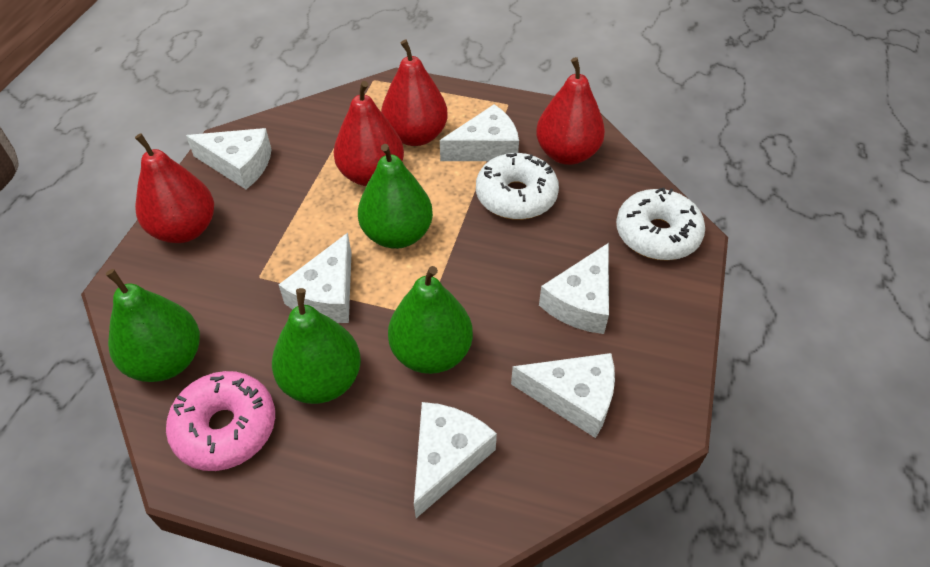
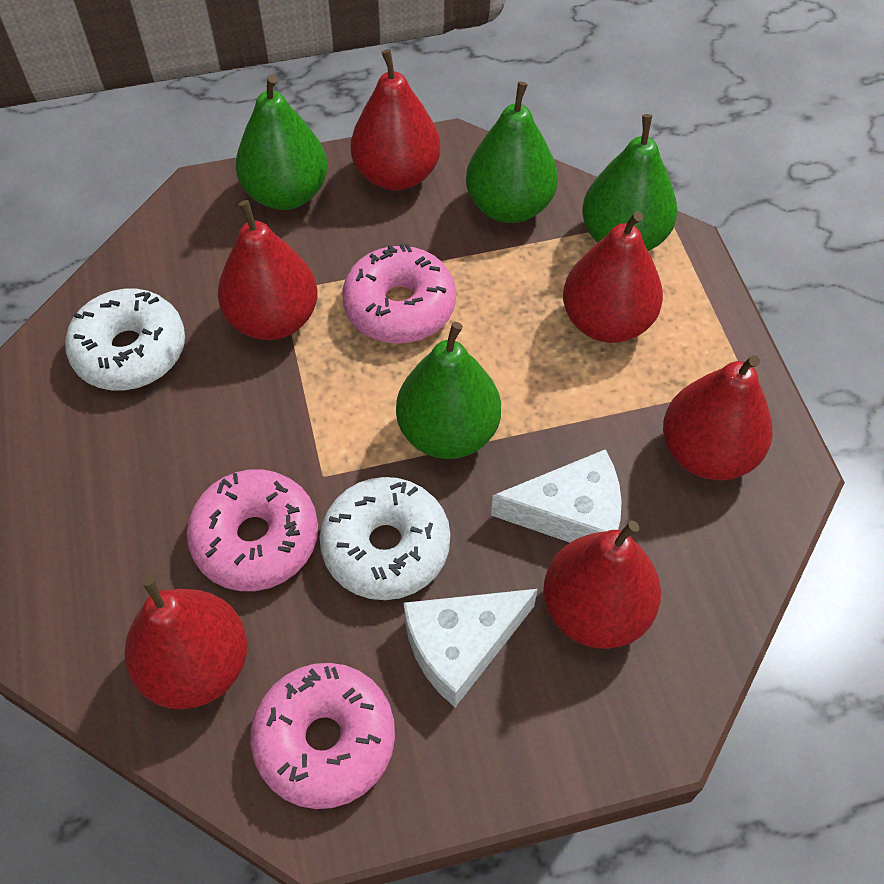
pink donut: [166,371,275,471] = 1 -> [187,469,318,591] [250,663,395,809] [342,243,456,344] = 3
red pear: [135,133,214,243] [334,81,404,186] [381,40,448,146] [536,57,605,165] = 4 -> [124,576,247,709] [218,200,318,340] [351,49,441,191] [543,521,661,649] [563,211,663,343] [663,355,773,480] = 6
white cheese: [186,128,271,189] [278,233,351,323] [414,402,497,518] [440,104,519,161] [511,353,615,438] [539,243,609,334] = 6 -> [404,589,538,707] [491,449,622,543] = 2

